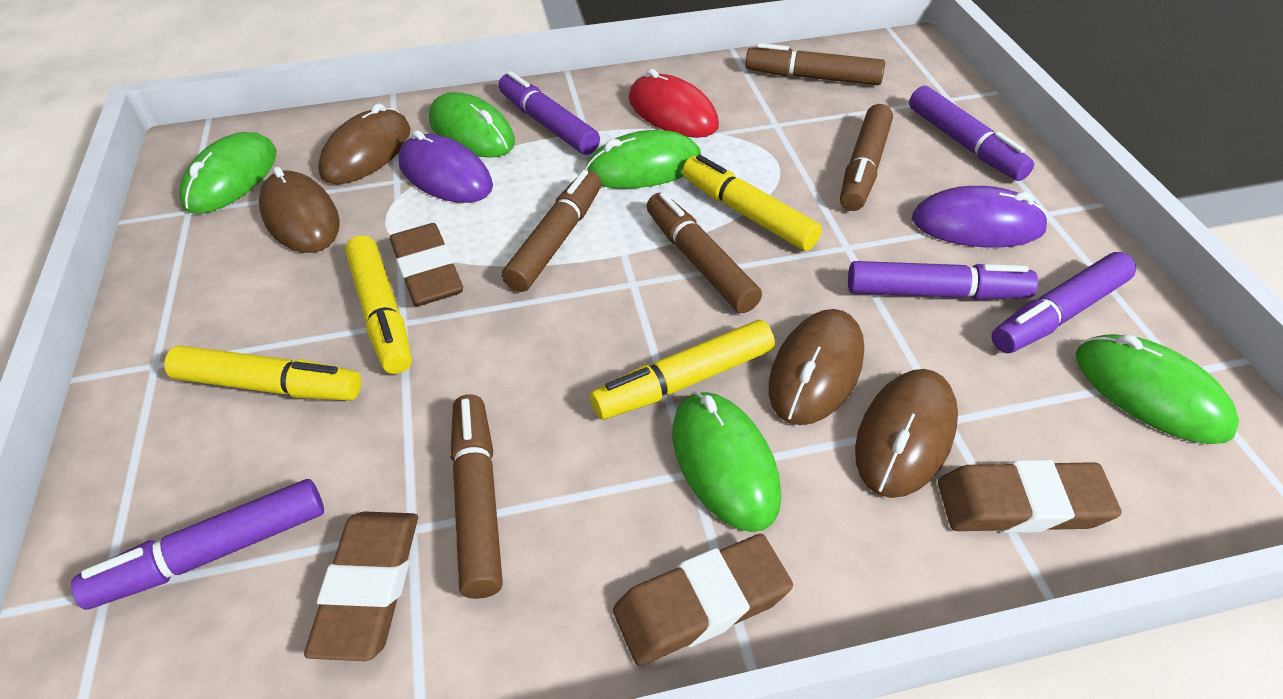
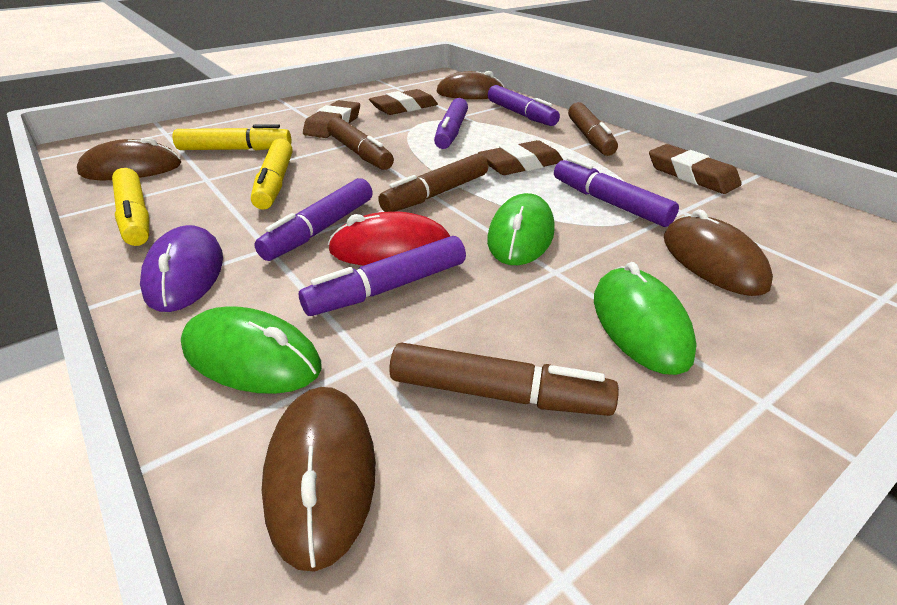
brown marker: [450,394,503,599] [502,170,602,292] [646,192,762,313] [746,43,885,85] [840,104,893,211] = 5 -> [327,117,394,170] [378,153,488,212] [390,343,619,416] [568,102,618,156] = 4
green mouse: [179,132,276,214] [429,92,515,158] [585,130,701,189] [672,391,781,532] [1076,334,1239,444] = 5 -> [181,306,322,394] [487,193,555,265] [594,262,697,375] = 3
purple mouse: [398,130,493,203] [912,186,1049,248] = 2 -> [140,225,223,312] = 1
yellow marker: [164,345,361,401] [345,235,412,374] [590,320,775,420] [682,155,822,251] = 4 -> [112,168,149,246] [172,124,291,150] [251,138,292,210] = 3

